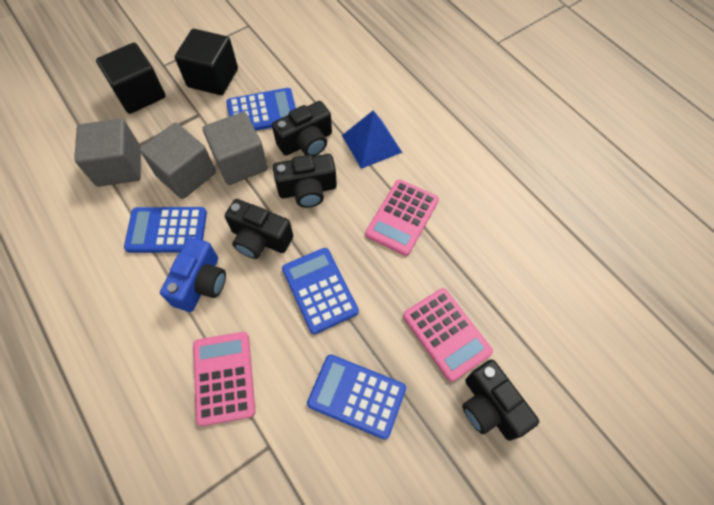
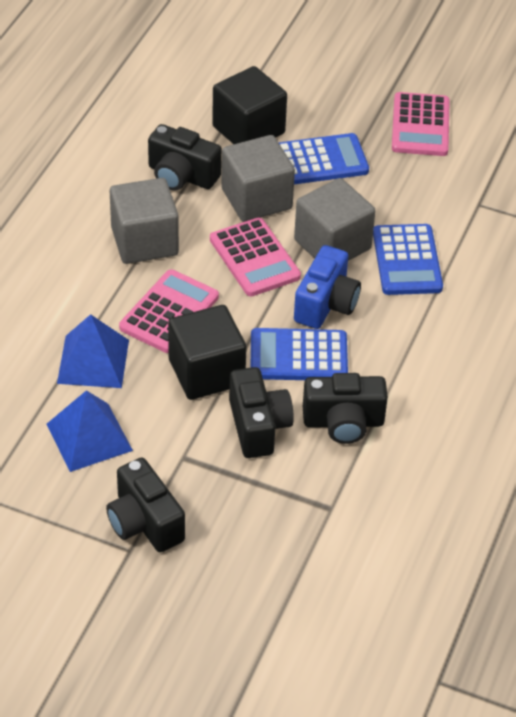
blue calculator: [124,207,207,253] [226,88,296,131] [282,248,359,334] [307,355,406,440] = 4 -> [251,328,348,380] [279,133,369,184] [373,224,443,295] = 3
blue pyramid: [342,111,402,169] = 1 -> [47,390,133,472] [57,314,129,388] = 2

